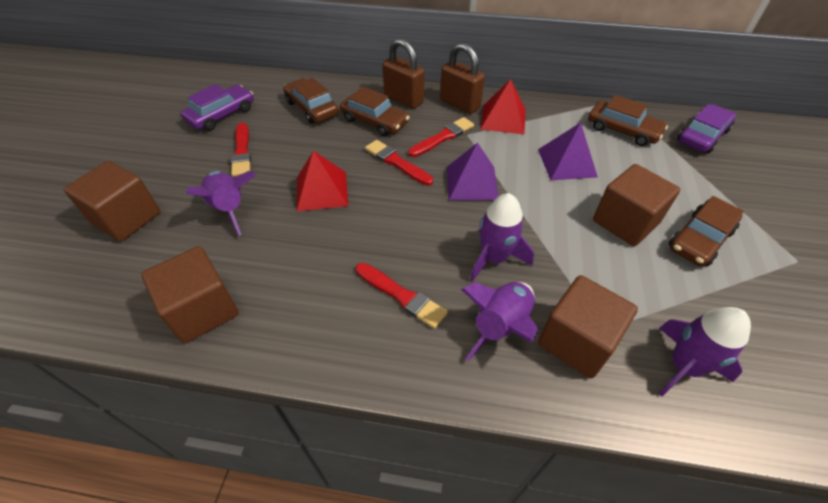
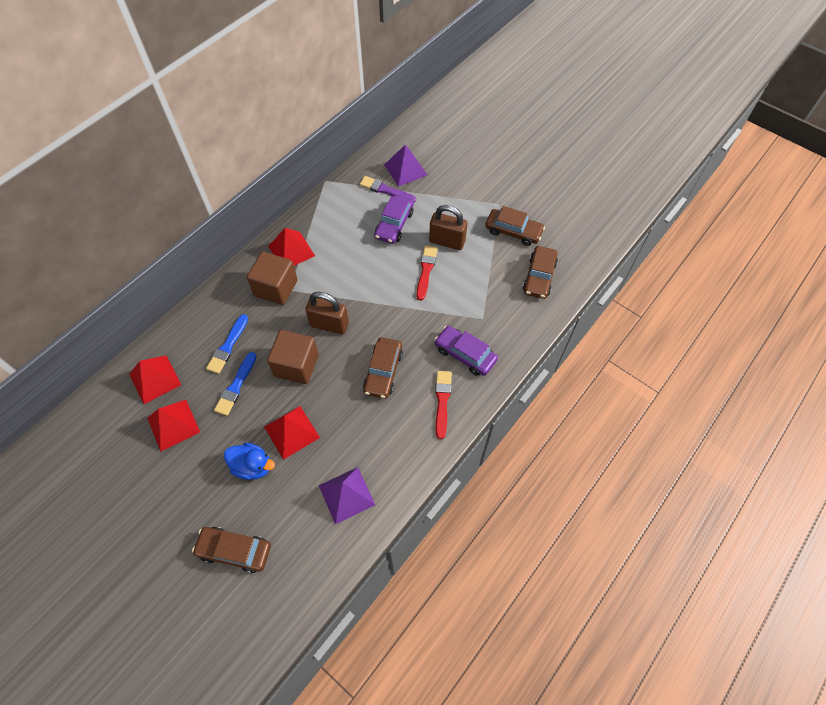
blue brush: none = 0 -> [206,314,248,374] [214,352,257,416] = 2
blue duck: none = 0 -> [224,443,275,480] = 1
brown cube: [64,161,160,242] [141,246,239,343] [538,275,638,378] [593,164,680,246] = 4 -> [247,252,298,305] [267,330,319,384] = 2
purple brush: none = 0 -> [360,176,416,203] = 1
purple rocket: [186,171,256,236] [461,282,537,362] [470,193,534,282] [659,307,751,397] = 4 -> none = 0
red brush: [231,122,251,177] [356,263,448,329] [365,140,433,186] [408,117,474,157] = 4 -> [416,245,438,301] [435,371,452,439] = 2
red pyramid: [297,150,348,211] [480,79,526,134] = 2 -> [129,355,181,404] [147,400,200,452] [264,406,320,460] [268,228,315,266] = 4

